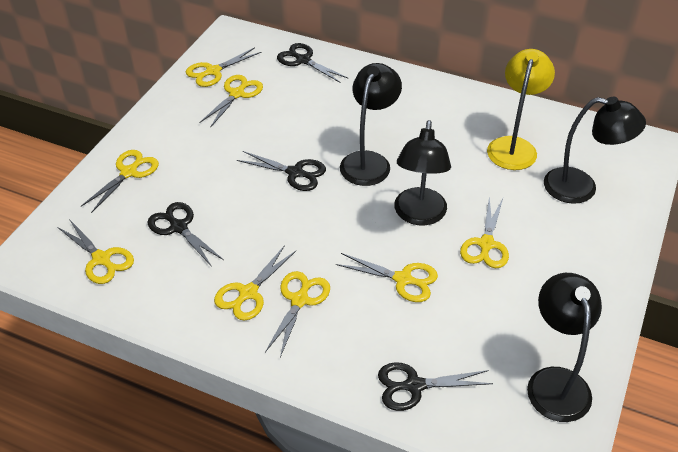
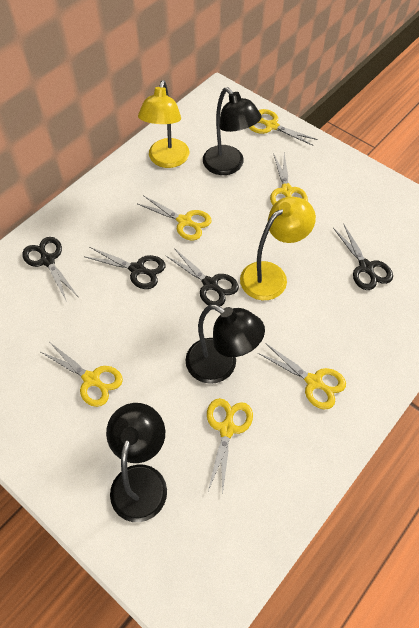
black lamp: [340,63,402,186] [394,120,451,226] [527,273,602,422] [544,97,646,204] = 4 -> [106,403,167,522] [186,304,265,384] [203,87,262,175] = 3
yellow lamp: [487,49,555,170] = 1 -> [138,80,190,168] [240,196,316,300] = 2
yellow scissors: [57,219,134,284] [81,150,159,213] [186,47,261,87] [200,75,263,128] [214,245,296,321] [265,271,330,357] [336,253,438,302] [460,197,509,268] = 8 -> [41,343,123,407] [138,195,211,241] [207,398,253,496] [249,109,318,146] [258,343,346,410] [270,153,308,205] = 6

